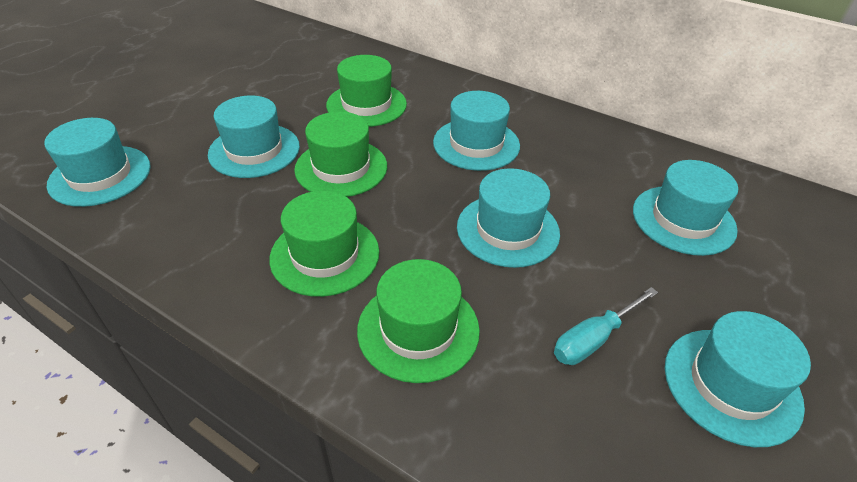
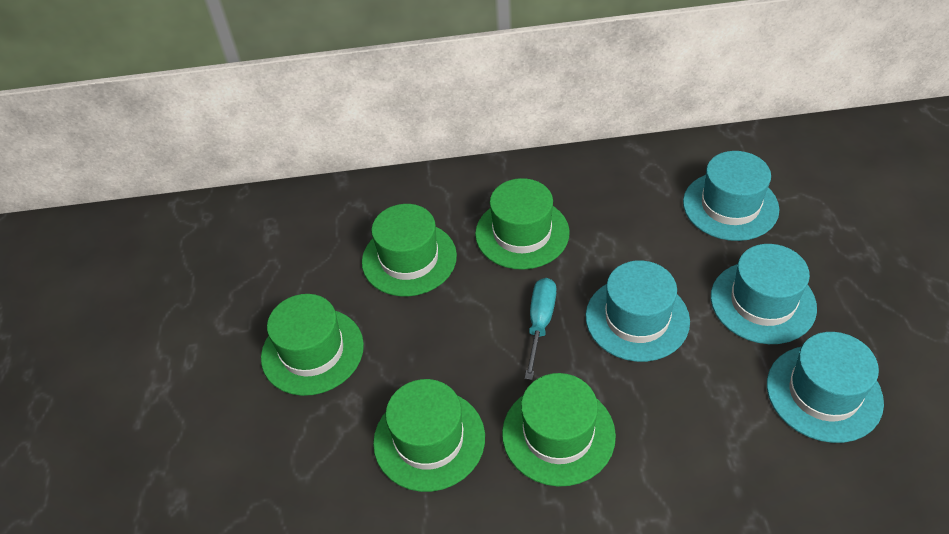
green hat: [269,191,379,297] [294,112,387,197] [326,55,407,127] [357,259,480,383] = 4 -> [261,294,364,396] [362,204,457,296] [373,379,485,492] [475,178,570,270] [502,373,616,487] = 5
turquoise hat: [44,118,151,207] [208,95,300,178] [433,91,520,171] [457,168,560,268] [633,160,738,256] [665,311,811,447] = 6 -> [586,260,690,362] [683,151,779,241] [711,244,817,344] [767,332,884,443] = 4

